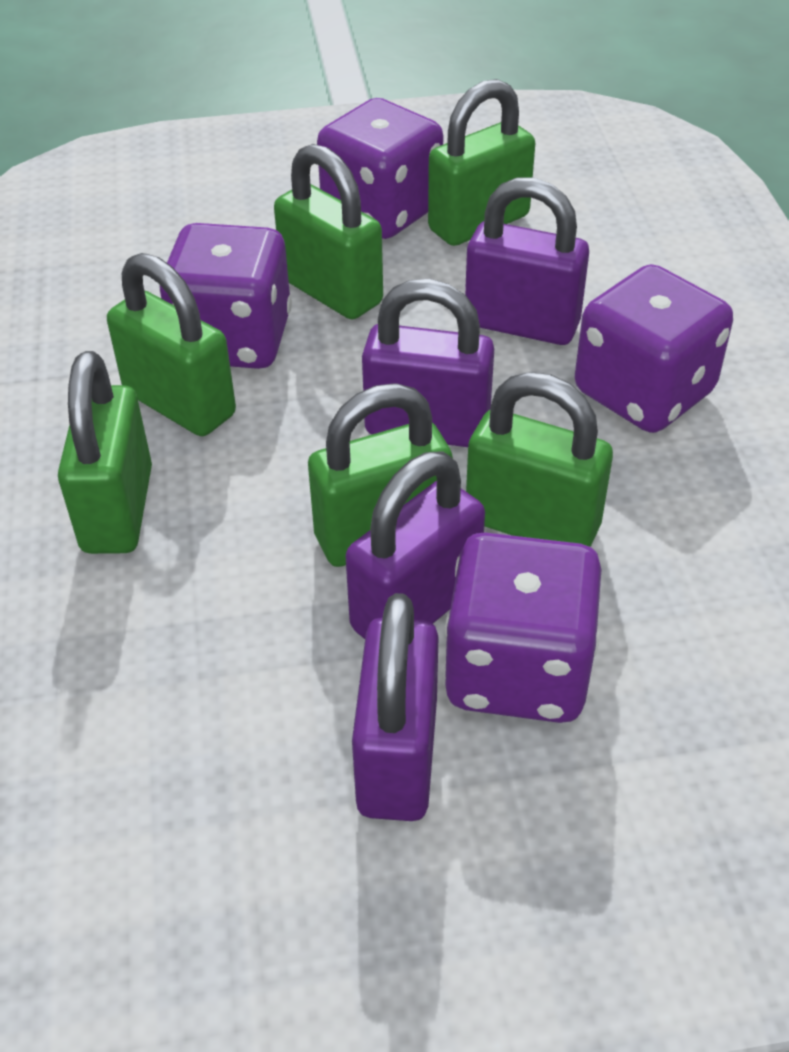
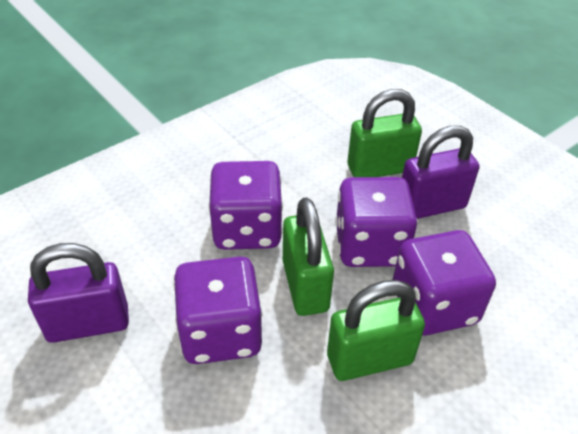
green padlock: [58,351,152,554] [107,253,236,436] [274,144,383,320] [308,383,453,567] [428,79,535,246] [466,372,613,547] = 6 -> [283,197,334,316] [327,280,425,381] [347,89,422,177] = 3
purple padlock: [345,451,485,639] [352,593,439,821] [362,279,494,447] [465,178,589,345] = 4 -> [28,243,129,343] [402,126,479,219] = 2

